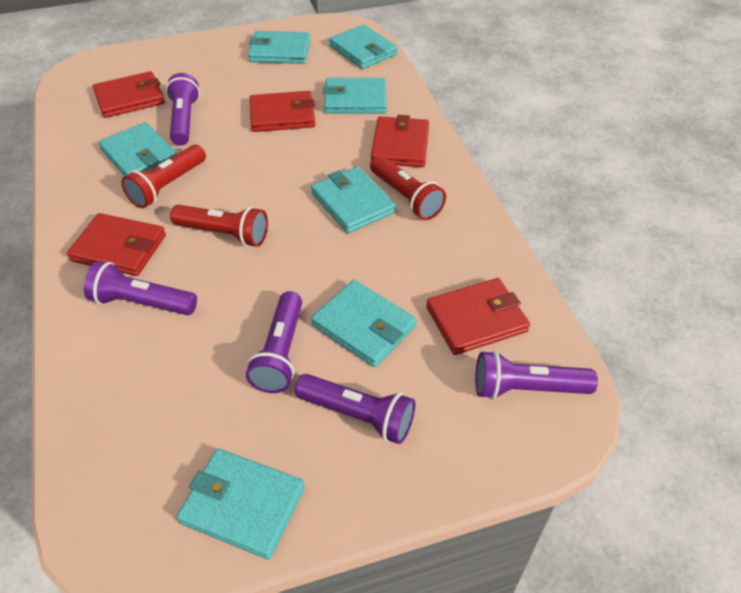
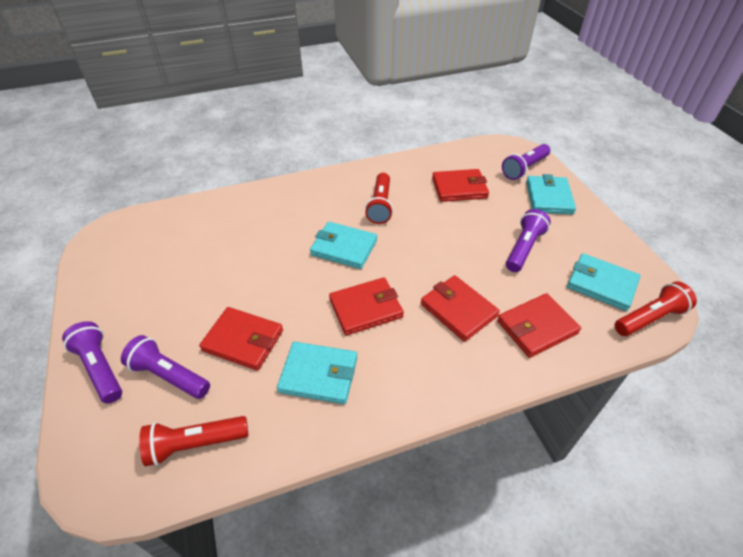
purple flashlight: [84,261,197,315] [166,73,200,146] [246,291,302,393] [295,374,415,444] [475,351,598,399] = 5 -> [62,321,122,404] [121,335,210,399] [502,144,550,180] [506,209,551,272] = 4
turquoise wallet: [99,122,177,176] [177,449,305,559] [248,31,311,64] [311,166,396,233] [311,280,417,367] [323,78,387,114] [329,24,398,69] = 7 -> [277,342,357,404] [310,222,377,269] [526,174,576,214] [567,253,641,311] = 4

